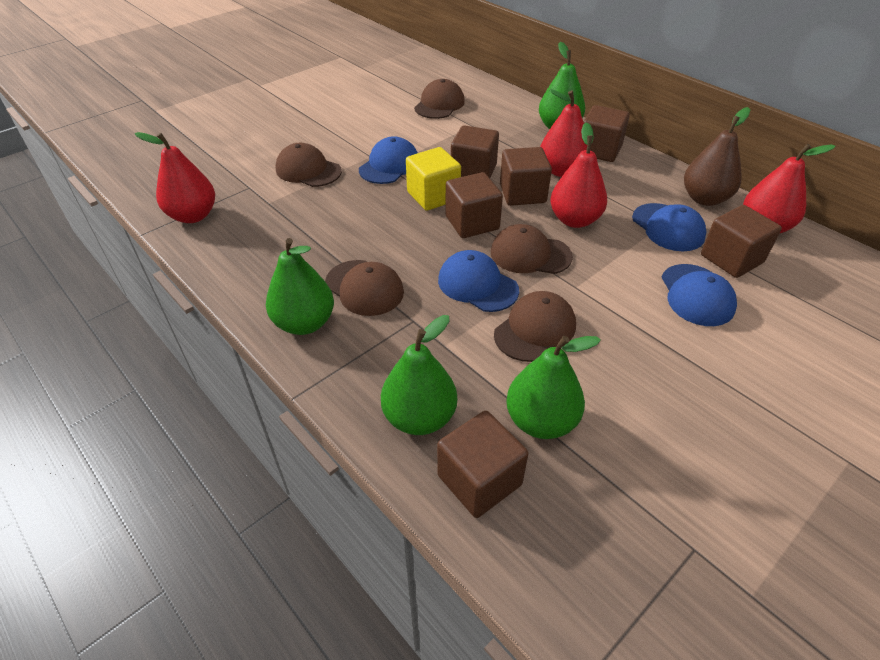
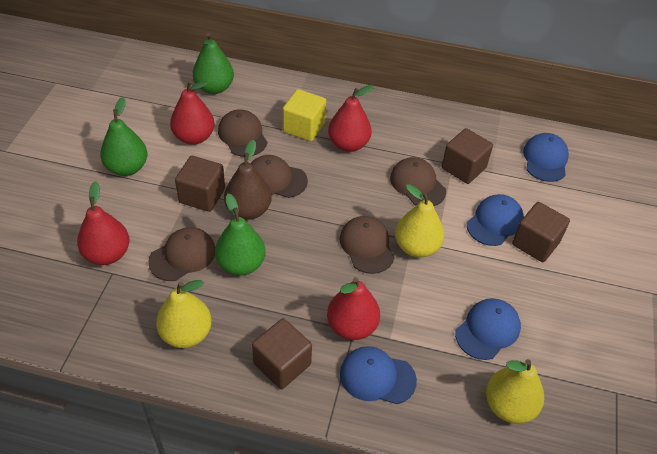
brown cube: [437,411,529,518] [445,172,503,238] [451,125,499,178] [500,147,552,206] [584,105,630,162] [701,205,782,278] = 6 -> [175,156,225,212] [252,318,312,389] [442,128,493,184] [512,202,570,262] = 4
green pear: [266,238,334,335] [381,315,457,435] [506,336,601,439] [539,42,585,129] = 4 -> [100,97,147,176] [193,33,234,94] [215,193,266,276] = 3
yellow pear: none = 0 -> [156,280,212,348] [395,184,444,258] [486,359,544,424] = 3

